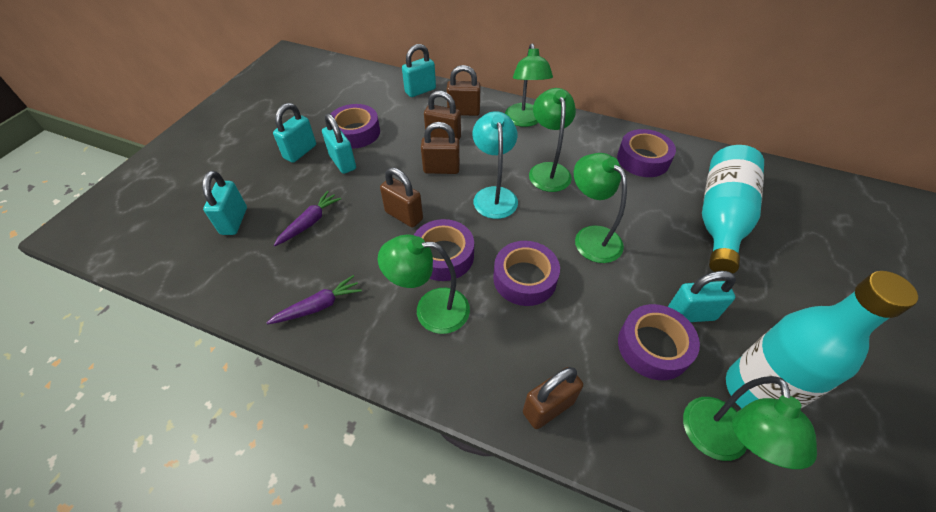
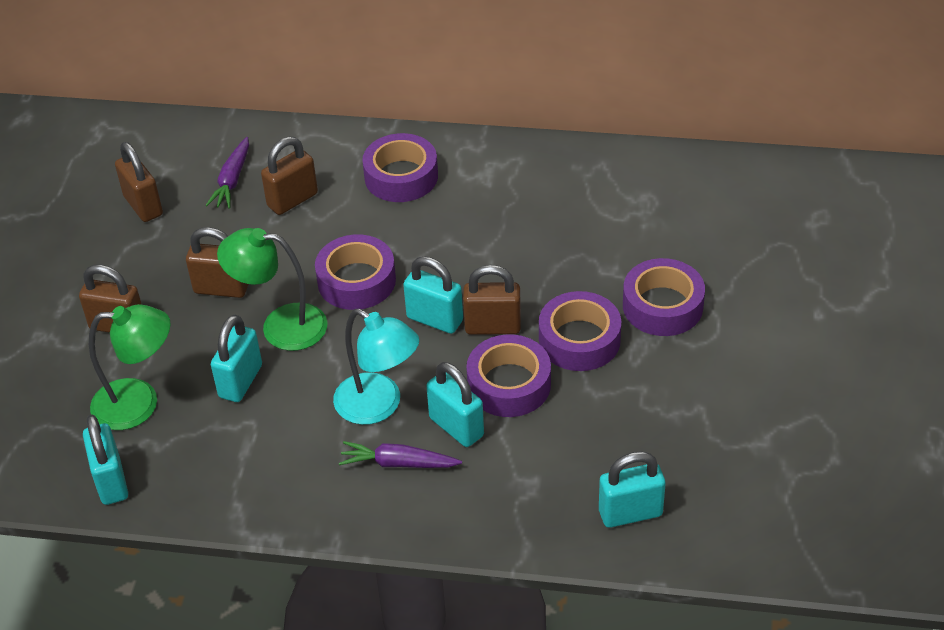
green lamp: [378,234,470,334] [505,43,553,127] [529,88,576,192] [574,153,627,263] [683,376,817,469] = 5 -> [88,304,170,430] [217,228,328,351] = 2
turquoise bottle: [702,145,764,274] [726,271,918,408] = 2 -> none = 0

